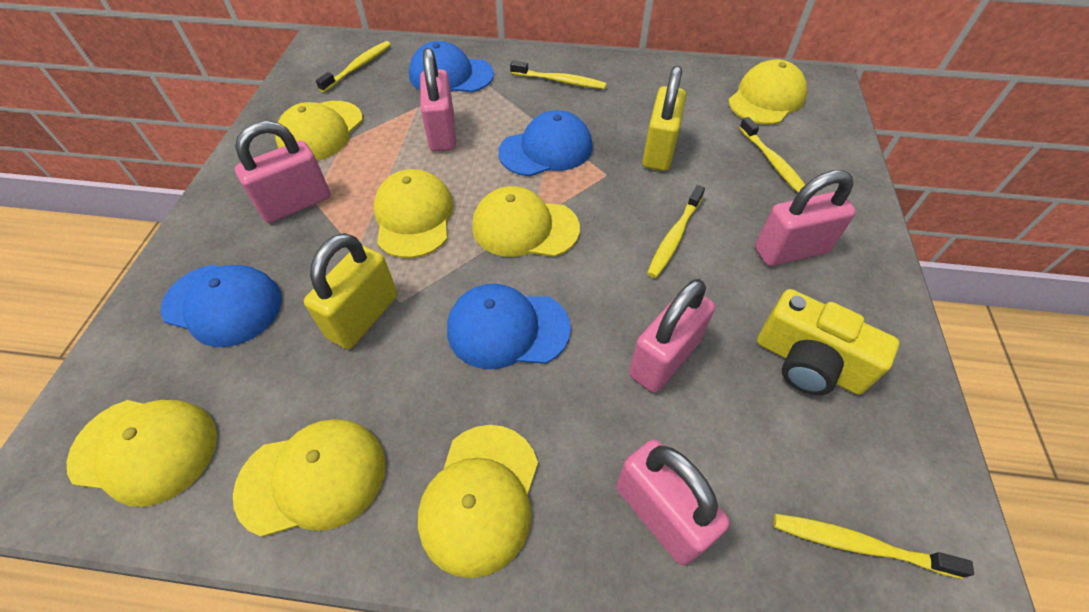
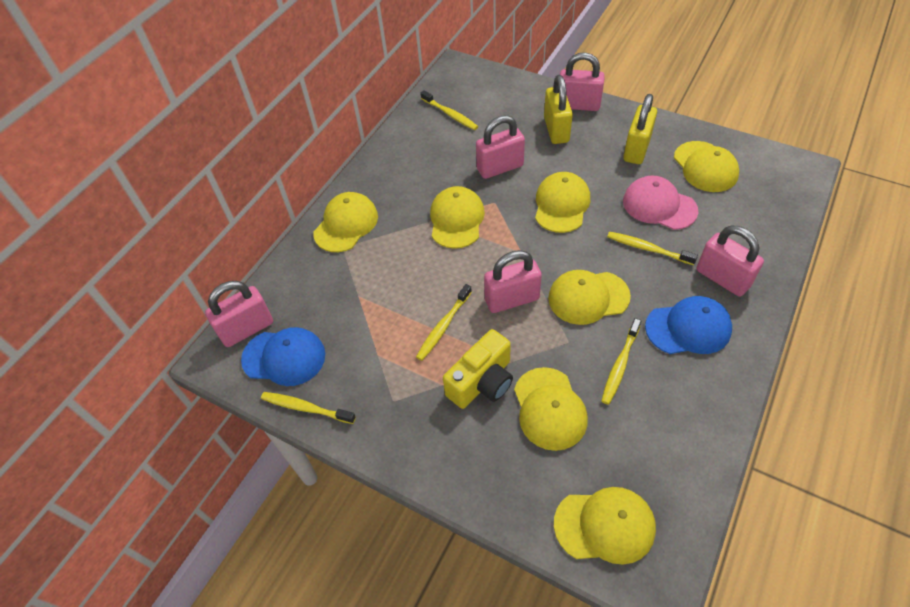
blue cap: [161,265,282,347] [409,41,494,92] [447,284,571,369] [498,110,592,176] = 4 -> [241,327,325,386] [645,296,732,354] = 2
pink cap: none = 0 -> [623,176,698,230] = 1

